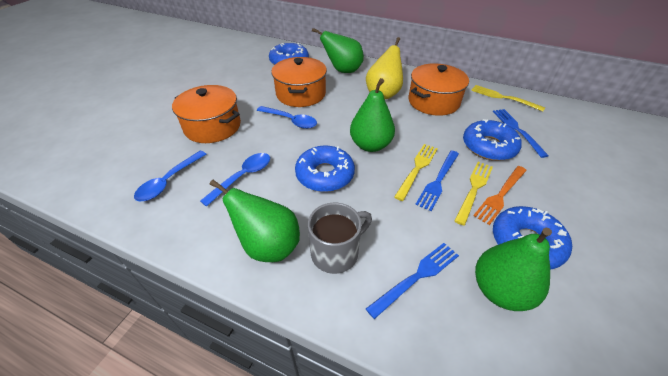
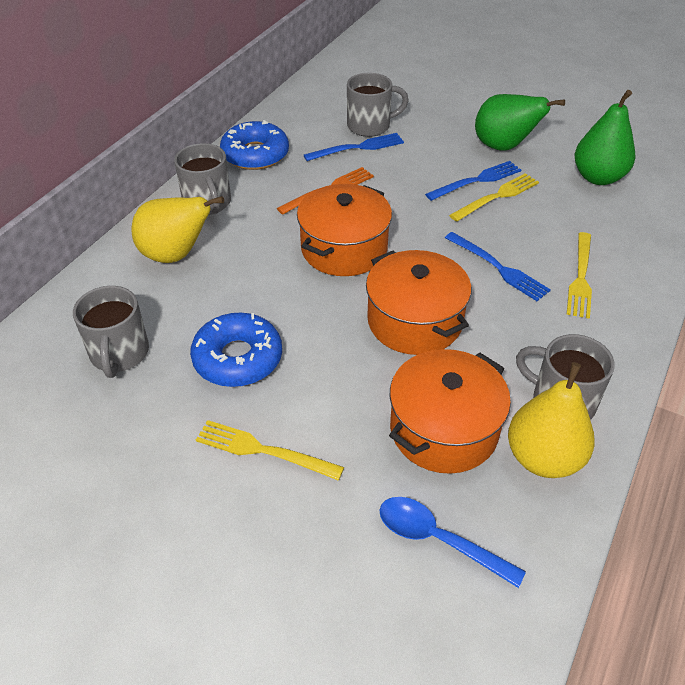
blue donut: [269,43,309,65] [295,145,355,192] [463,119,522,161] [493,206,572,269] = 4 -> [190,313,282,387] [220,120,289,170] = 2
blue spoon: [134,151,206,201] [200,153,270,207] [257,106,317,129] = 3 -> [379,497,526,588] = 1
green pear: [210,180,300,262] [312,28,364,73] [350,78,395,152] [475,228,552,311] = 4 -> [475,94,565,151] [575,90,635,185] = 2
grey mug: [308,203,372,274] = 1 -> [73,286,149,378] [174,143,231,215] [347,73,409,137] [516,334,615,420] = 4
yellow pear: [366,37,403,99] = 1 -> [131,196,224,263] [508,362,595,478] = 2

